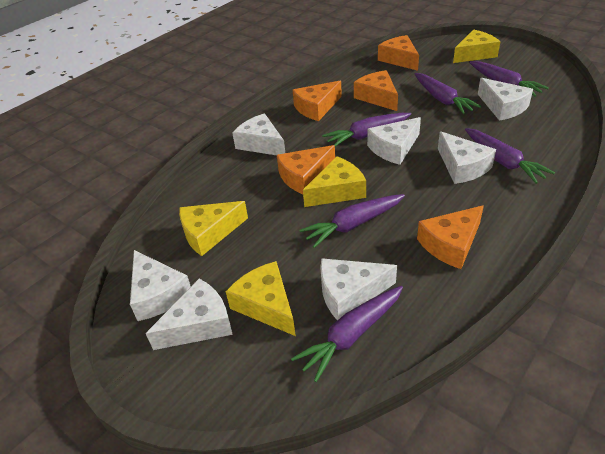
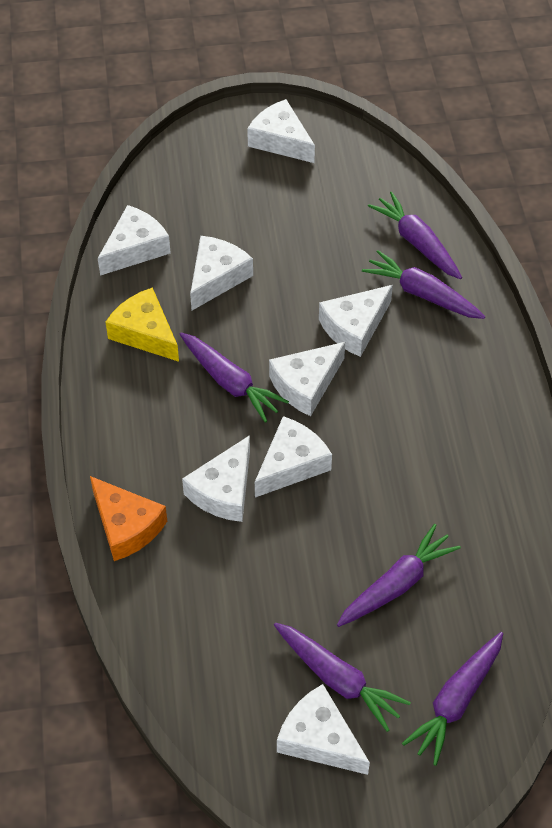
orange cheese: [277,145,335,194] [293,81,342,121] [354,70,398,111] [378,35,419,71] [417,205,484,269] = 5 -> [90,476,167,561] = 1
white cheese: [130,250,191,321] [146,279,233,350] [232,113,285,155] [320,258,397,320] [367,117,421,165] [438,131,496,184] [478,78,533,121] = 7 -> [98,205,171,276] [182,435,250,522] [190,236,253,310] [247,99,315,163] [255,416,332,498] [269,342,345,416] [277,684,370,775] [319,285,393,357] = 8
yellow cheese: [179,201,248,256] [226,261,296,336] [303,156,366,207] [453,30,500,63] = 4 -> [106,287,179,362] = 1

